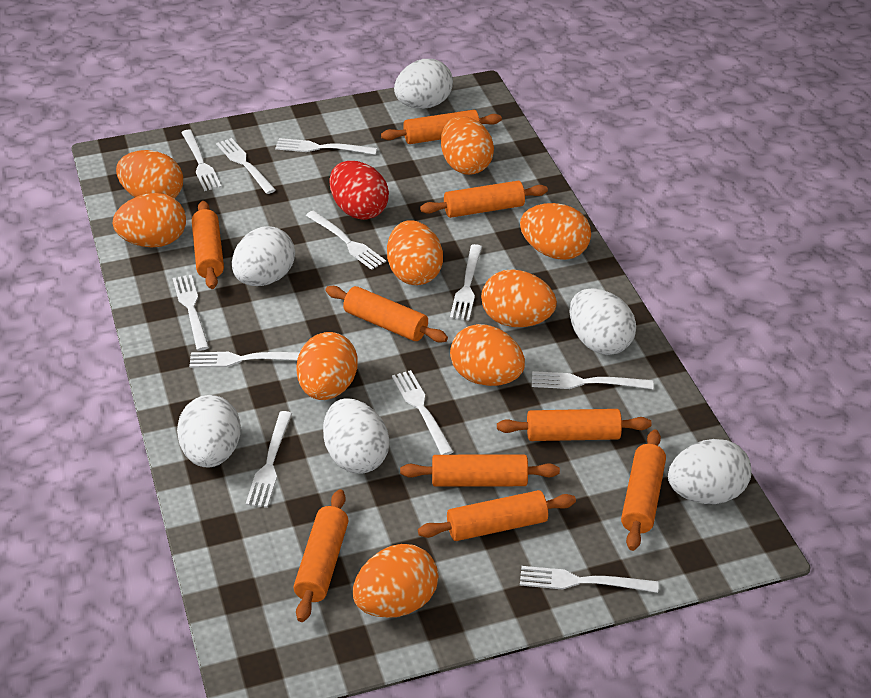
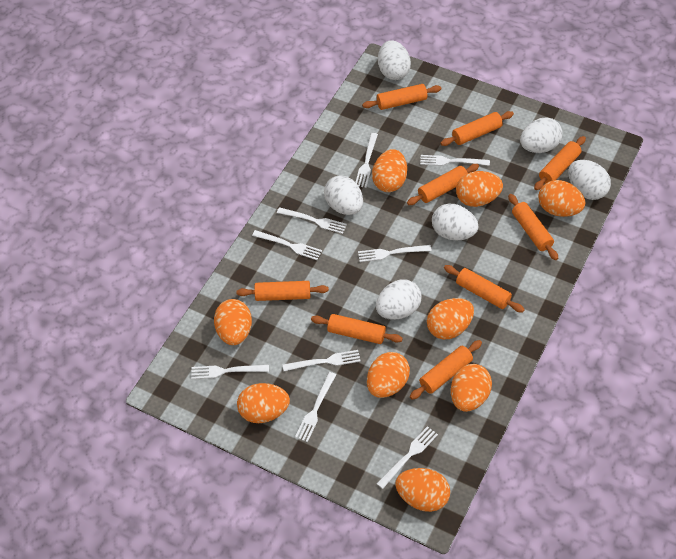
red egg: [330,161,389,220] = 1 -> none = 0
white fork: [173,275,209,351] [181,130,222,191] [189,352,300,368] [216,138,276,194] [246,411,292,508] [275,138,377,155] [306,210,386,270] [392,370,454,455] [450,244,482,321] [520,566,658,593] [532,371,653,389] = 11 -> [191,365,269,379] [252,230,322,260] [277,207,347,234] [282,350,361,371] [295,372,336,442] [356,133,378,188] [358,245,432,262] [376,426,438,489] [420,155,490,166] = 9

